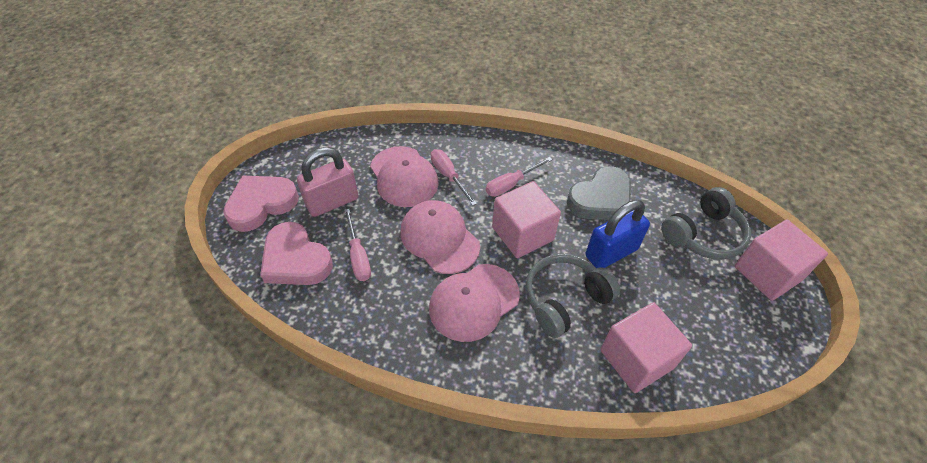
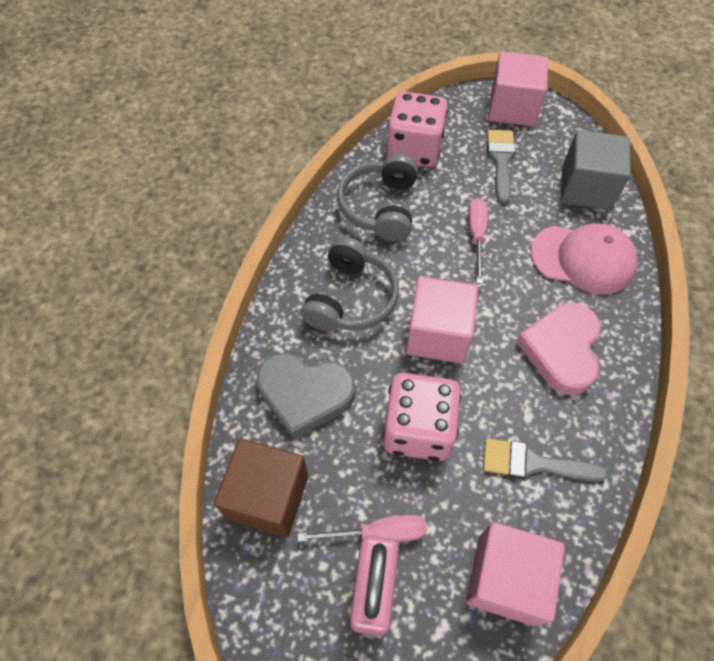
blue padlock: [586,200,650,268] = 1 -> none = 0
brown cube: none = 0 -> [214,438,308,537] = 1
grey brush: none = 0 -> [483,438,608,482] [487,130,515,204] = 2
grey cube: none = 0 -> [561,130,631,210] = 1
pink cap: [370,146,439,207] [400,200,480,274] [429,264,520,342] = 3 -> [531,223,638,295] = 1
pink dice: none = 0 -> [383,373,461,461] [387,91,448,167] = 2
pink heart: [223,175,299,232] [260,222,333,285] = 2 -> [516,303,601,395] = 1
pink screwdriver: [344,209,371,281] [431,149,477,206] [486,157,553,197] = 3 -> [297,515,426,542] [468,198,488,284] = 2

